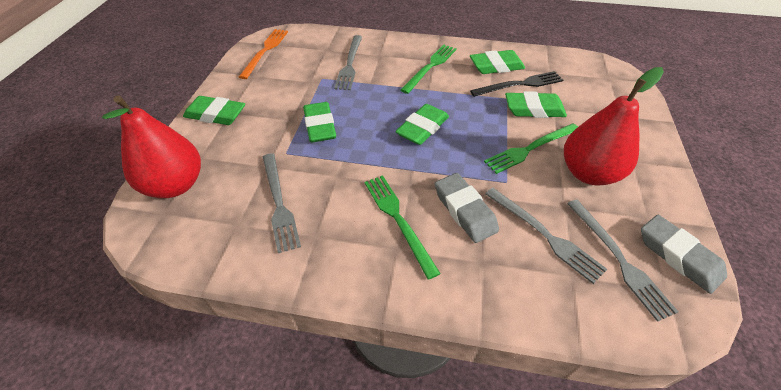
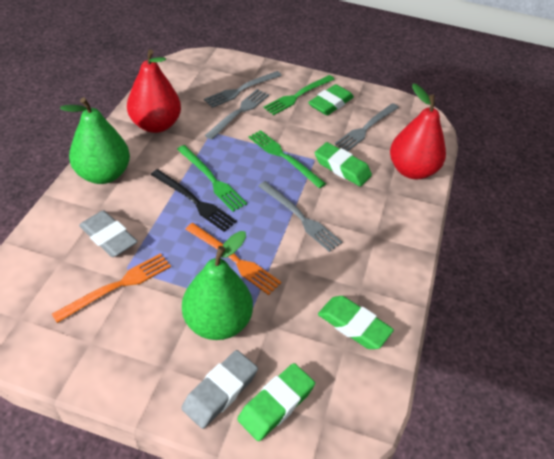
green eraser: [183,96,245,125] [303,102,336,142] [395,104,449,145] [470,50,525,74] [505,91,567,118] = 5 -> [237,363,315,441] [308,84,354,115] [315,142,372,186] [318,296,394,349] = 4
green pear: none = 0 -> [60,97,130,184] [182,231,253,340] = 2
orange fork: [239,29,288,79] = 1 -> [52,253,171,323] [185,223,281,295] = 2

